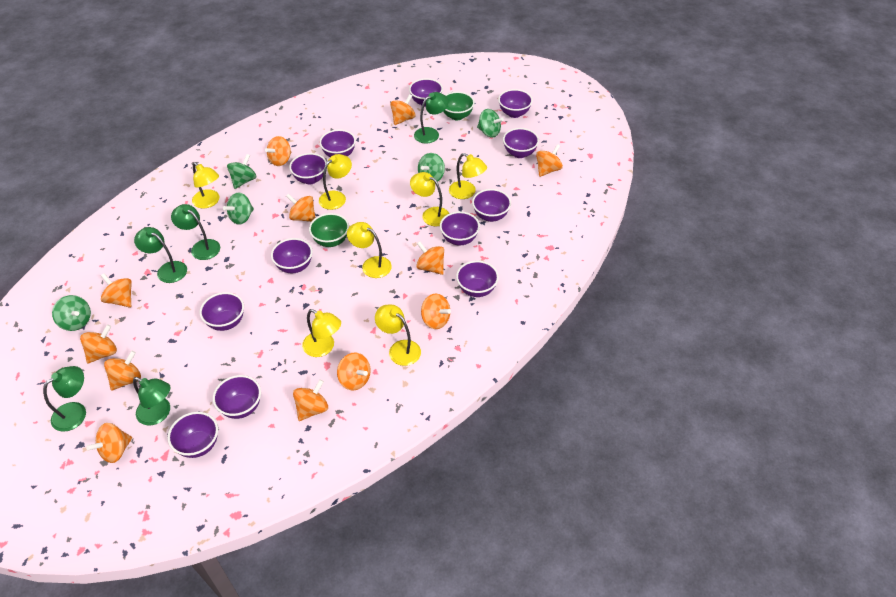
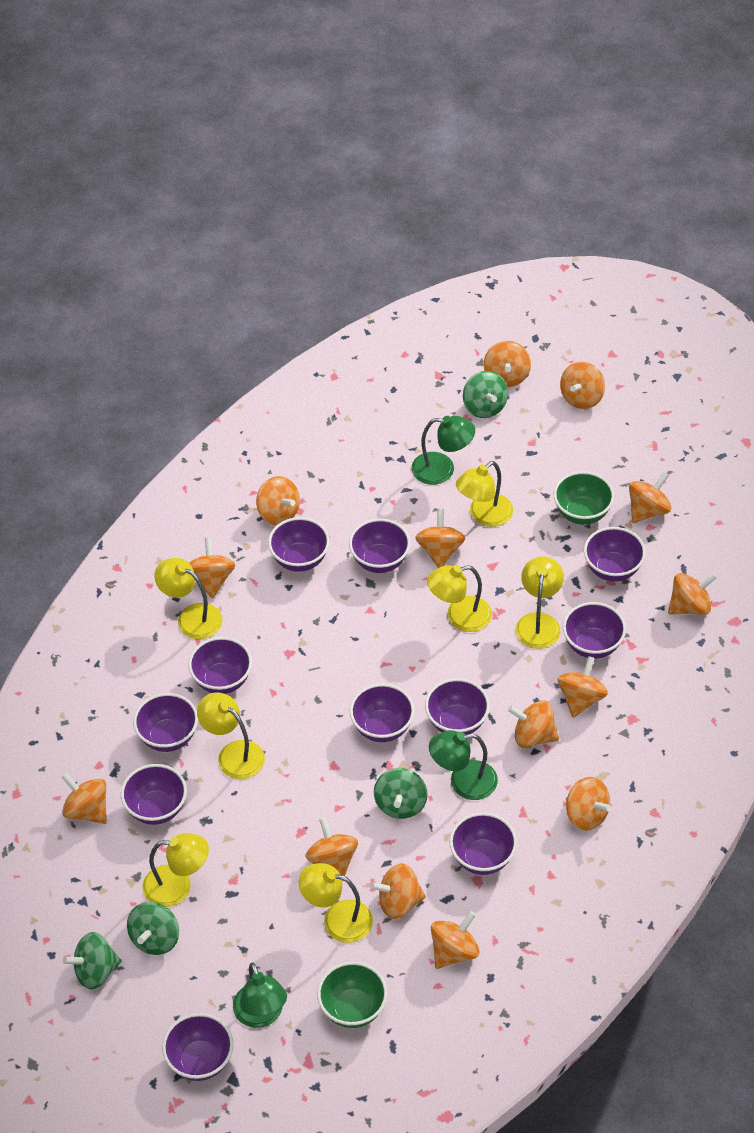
green lamp: [43,366,86,432] [133,377,170,425] [134,227,187,283] [171,204,220,260] [414,92,448,144] = 5 -> [233,963,287,1028] [412,416,475,485] [429,730,498,800] = 3
green spinning top: [52,295,91,331] [223,192,254,225] [227,154,256,189] [418,153,445,182] [477,109,504,138] = 5 -> [63,932,121,990] [127,902,179,955] [374,768,427,819] [463,371,508,418] = 4
orange spinning top: [80,324,117,363] [86,423,132,463] [101,273,132,308] [104,351,141,390] [265,136,291,166] [286,194,316,222] [293,379,328,421] [337,353,371,391] [390,94,416,125] [416,241,444,275] [421,294,451,329] [536,144,563,177] = 12 -> [61,773,107,824] [189,537,235,599] [256,476,300,525] [305,817,358,881] [370,863,426,919] [415,509,465,568] [431,911,480,969] [484,341,531,387] [508,700,559,747] [558,656,608,718] [560,362,605,409] [566,777,612,831] [629,472,671,523] [668,573,717,615] = 14
purple bowl: [168,412,218,458] [200,292,244,331] [213,375,261,419] [271,238,313,273] [289,153,327,184] [319,129,356,157] [409,78,443,107] [440,212,480,245] [456,261,499,297] [472,189,511,222] [498,89,533,118] [503,128,539,158] = 12 -> [121,764,187,825] [133,693,198,752] [162,1013,234,1081] [188,637,252,694] [268,517,330,572] [349,519,410,573] [350,684,415,742] [425,678,490,735] [449,813,517,875] [563,602,626,659] [584,527,646,582] = 11

